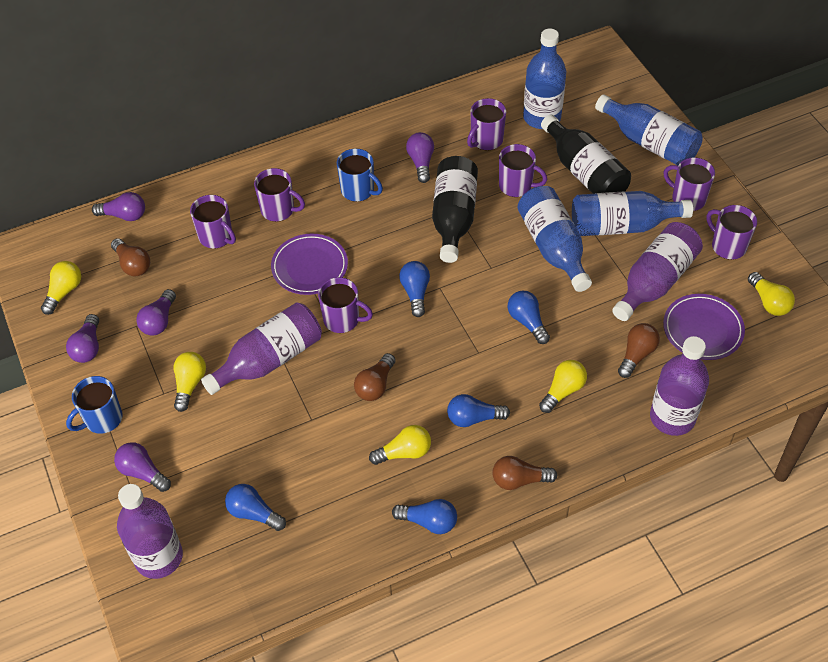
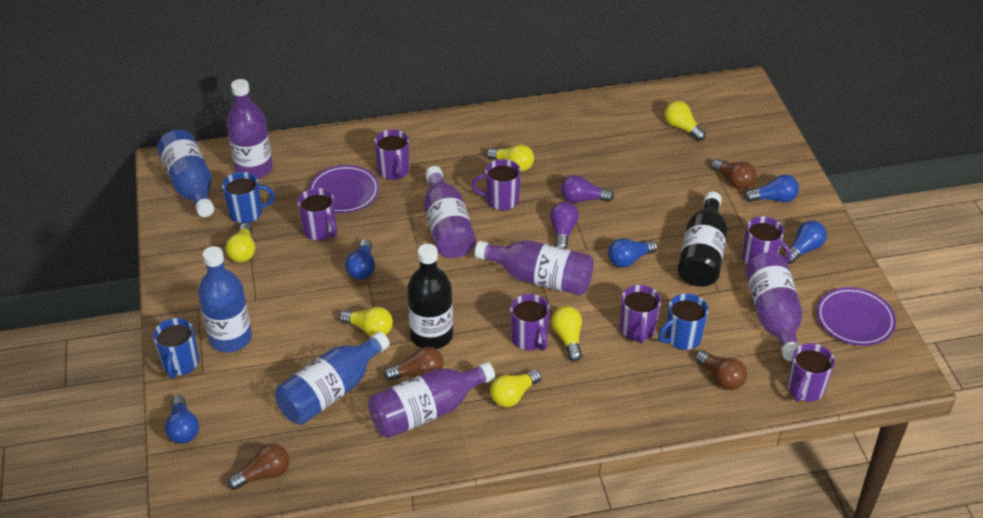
blue bottle: [517,186,592,292] [523,28,566,129] [572,191,693,236] [595,94,703,165] = 4 -> [157,130,214,217] [198,246,252,353] [275,331,390,425] = 3
blue mug: [66,376,123,434] [337,149,383,202] = 2 -> [153,318,199,378] [222,172,275,224] [658,294,708,350] = 3
purple bottle: [117,484,183,579] [201,302,322,395] [612,222,703,321] [650,336,709,436] = 4 -> [226,79,273,179] [368,362,495,438] [424,166,476,258] [475,240,594,296] [745,252,802,361] = 5
purple light bulb: [66,314,99,363] [92,192,145,221] [114,442,171,492] [136,289,176,336] [406,132,434,183] = 5 -> [550,202,579,249] [561,175,614,203] = 2
yellow light bulb: [41,261,81,315] [174,352,206,412] [369,425,431,465] [539,360,587,413] [748,272,795,316] = 5 -> [226,223,255,262] [339,307,393,336] [486,144,534,172] [490,369,541,407] [551,306,582,361] [665,101,706,141] = 6

